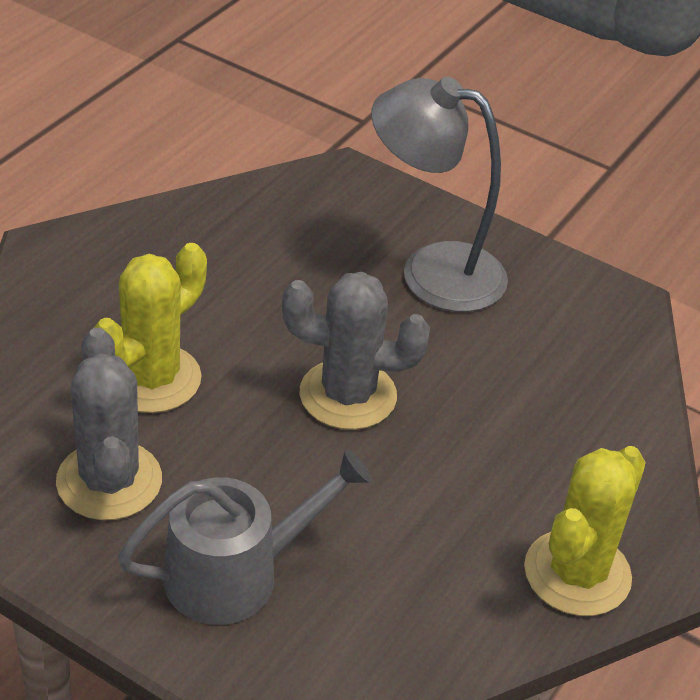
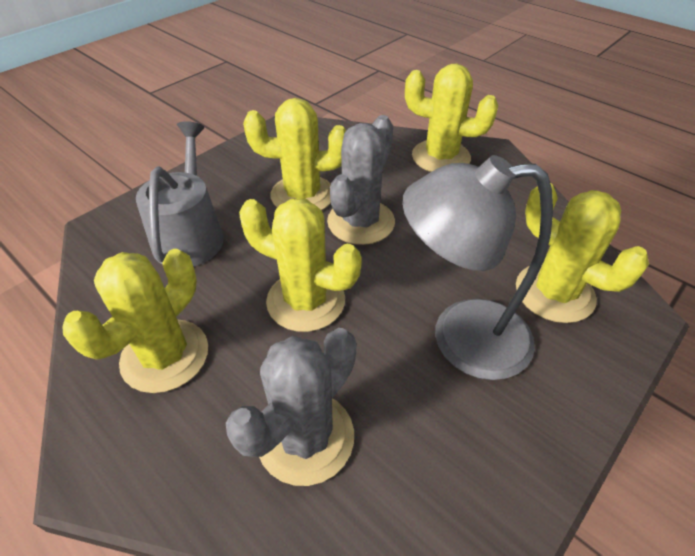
yellow cactus: [94,243,207,413] [524,446,646,616] = 2 -> [62,249,208,393] [239,199,362,332] [243,98,346,210] [405,64,498,172] [516,183,649,323] = 5

